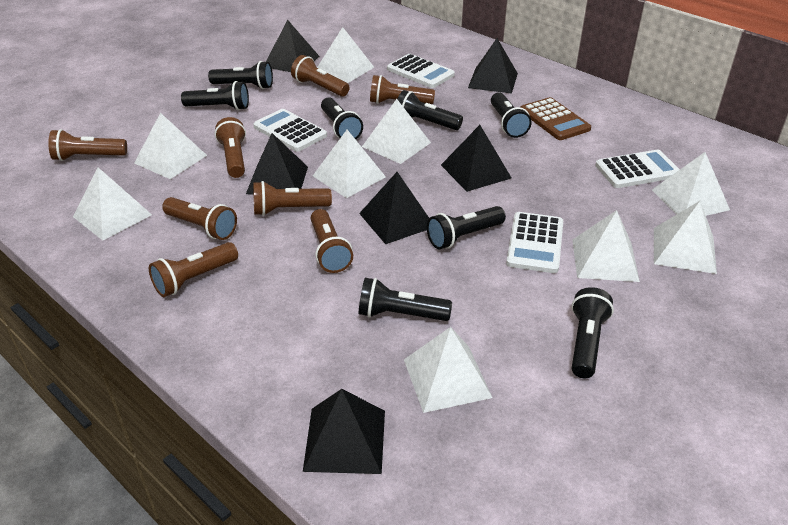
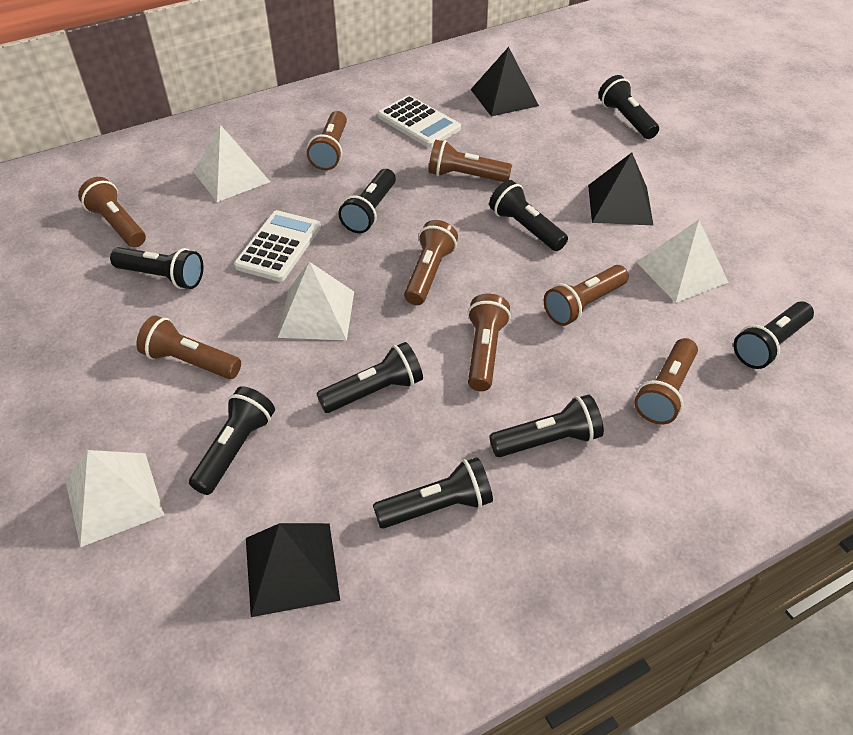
black flashlight: [181,81,249,110] [208,61,273,89] [321,97,363,139] [359,278,452,321] [397,90,463,130] [427,206,506,249] [491,92,532,138] [572,287,614,378] = 8 -> [110,247,203,289] [189,386,275,495] [316,342,423,413] [338,169,396,233] [373,457,493,529] [489,180,568,251] [490,394,604,457] [599,75,659,139] [734,301,814,369] = 9
black pyramid: [246,133,308,195] [266,20,319,72] [303,389,385,474] [359,172,429,244] [441,125,511,192] [468,38,518,94] = 6 -> [246,523,340,617] [470,47,539,117] [588,153,654,226] = 3
brown calculator: [520,97,591,140] = 1 -> none = 0
white calculator: [253,109,327,152] [387,54,455,88] [506,212,563,273] [595,150,680,188] = 4 -> [234,210,321,282] [378,95,461,148] = 2
white pyramid: [73,168,152,240] [134,113,207,179] [313,130,386,198] [317,27,374,83] [362,99,431,164] [404,327,492,413] [572,210,640,282] [652,152,730,216] [654,201,717,274] = 9 -> [66,450,164,547] [194,125,270,202] [278,262,354,340] [637,220,729,303] = 4

